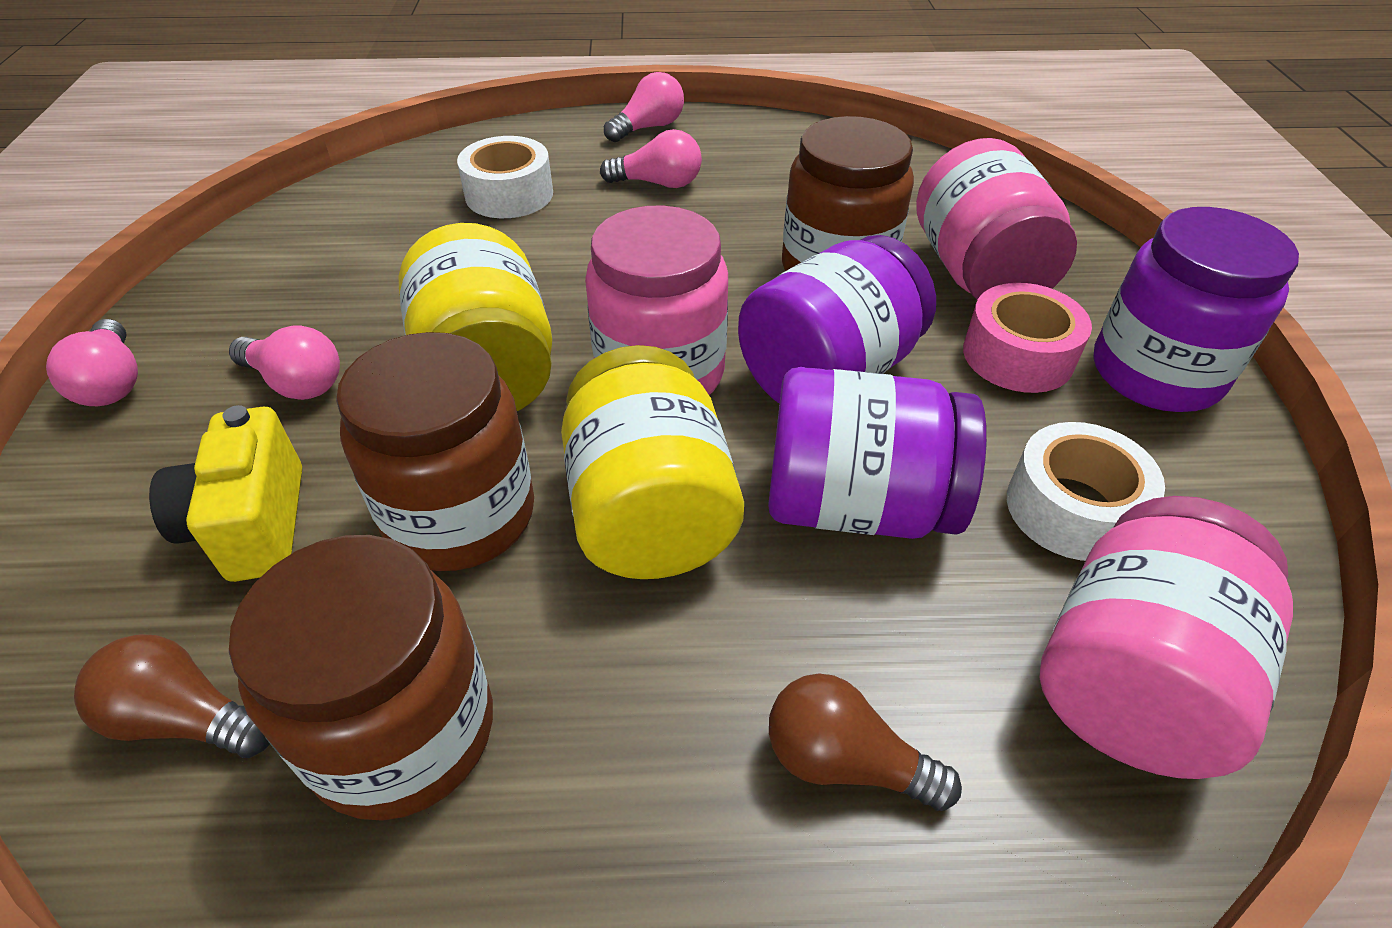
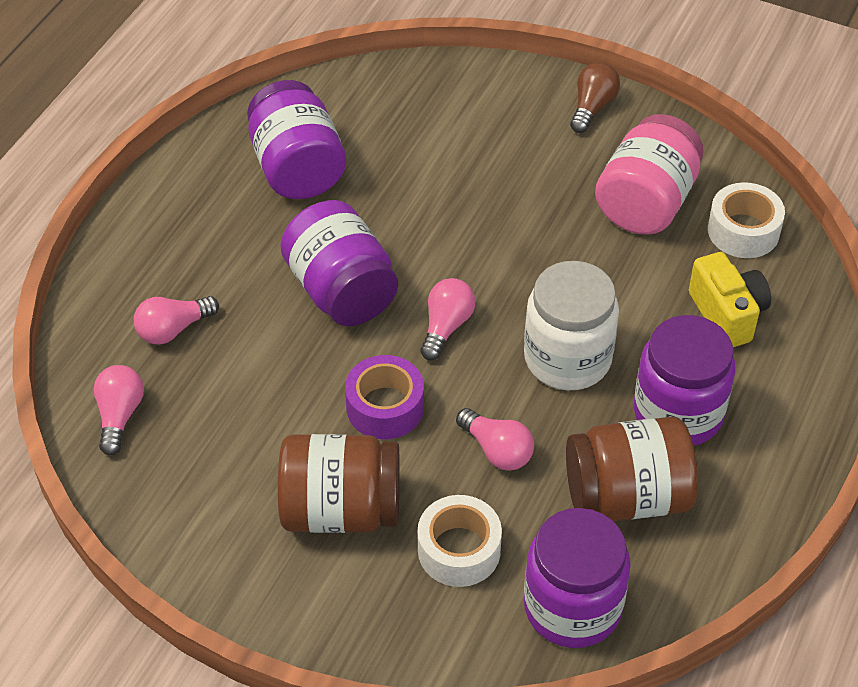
brown jar: [229,535,493,821] [336,332,534,571] [782,116,914,271] = 3 -> [278,434,400,533] [566,417,698,521] = 2
brown light bulb: [74,634,270,758] [769,674,962,811] = 2 -> [570,62,620,133] = 1
pink jar: [585,206,728,395] [916,138,1077,300] [1039,496,1293,779] = 3 -> [595,114,704,235] = 1
pink tape: [963,283,1092,393] = 1 -> none = 0
purple jar: [738,235,936,404] [768,367,987,539] [1093,207,1299,412] = 3 -> [247,80,346,199] [280,200,398,326] [524,508,631,648] [634,315,735,446] = 4
purple tape: none = 0 -> [345,355,424,439] = 1
white jar: none = 0 -> [524,261,619,390] = 1
yellow jar: [399,223,552,411] [561,345,744,579] = 2 -> none = 0

